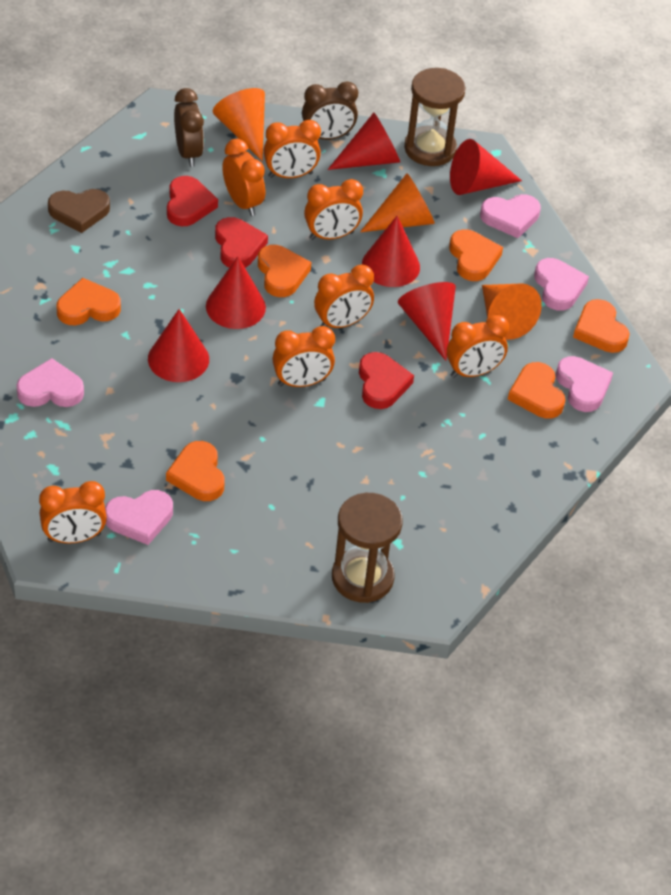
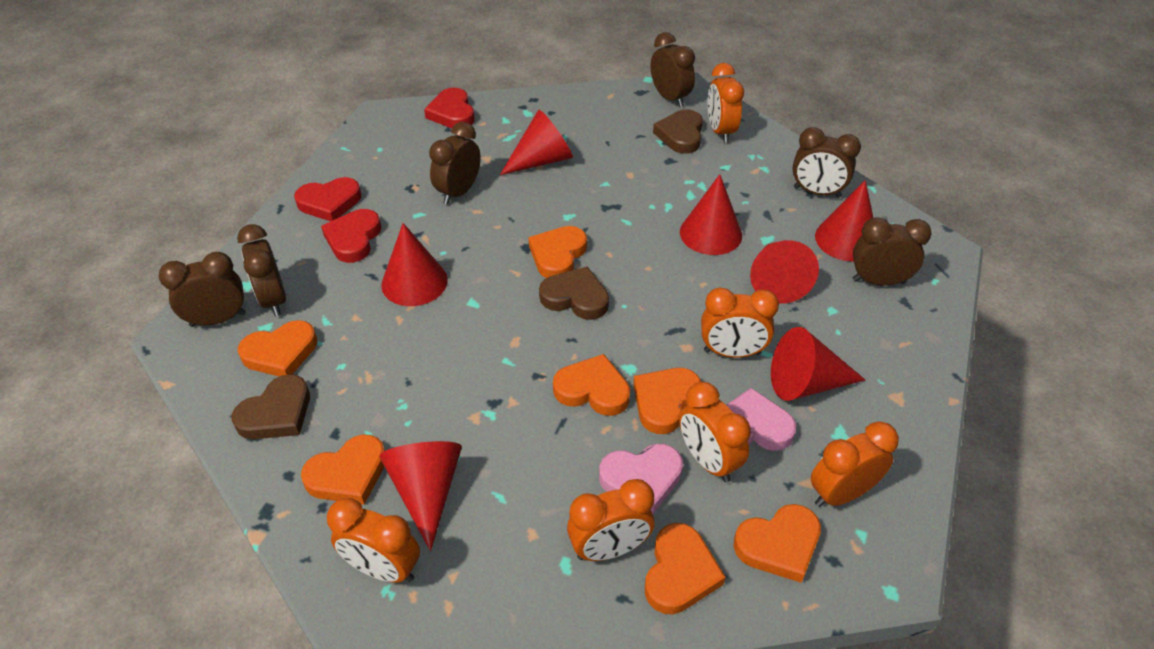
brown clock: [174,88,204,167] [302,81,358,140] = 2 -> [158,252,246,327] [237,224,286,317] [429,122,481,205] [651,32,695,107] [793,127,861,198] [853,217,932,286] = 6
brown heart: [48,189,110,233] = 1 -> [232,374,310,439] [539,267,609,320] [653,109,703,154] = 3
brown hourglass: [332,493,403,603] [404,68,466,166] = 2 -> none = 0
orange clock: [39,481,107,543] [222,139,265,216] [264,120,321,178] [272,326,335,387] [304,179,363,240] [314,265,374,328] [447,315,509,378] = 7 -> [327,498,420,583] [567,479,654,561] [679,382,751,482] [701,288,779,358] [708,63,744,143] [811,421,899,507] = 6
orange cone: [213,88,265,161] [360,173,435,232] [482,283,542,340] = 3 -> none = 0
orange heart: [56,278,121,325] [166,441,225,501] [258,245,311,297] [449,229,503,281] [508,362,565,418] [573,299,630,353] = 6 -> [238,320,317,377] [301,435,385,505] [528,226,587,278] [553,354,630,416] [633,368,701,434] [645,523,726,614] [733,504,821,583] = 7
pink heart: [16,358,84,407] [105,490,173,545] [480,194,541,238] [534,258,589,311] [556,356,613,412] = 5 -> [599,444,683,514] [727,388,796,451] = 2
red cone: [148,309,209,382] [206,256,266,329] [328,112,400,170] [362,216,420,287] [398,282,456,361] [450,139,522,195] = 6 -> [379,441,462,551] [381,223,448,306] [500,110,573,175] [680,174,742,255] [750,240,819,304] [771,327,865,401] [815,180,874,262] = 7

